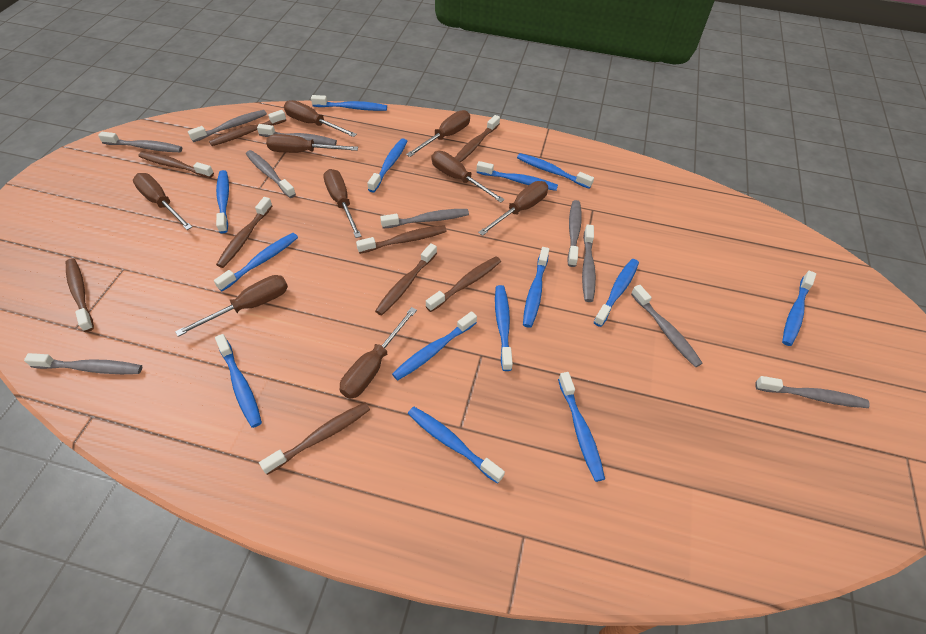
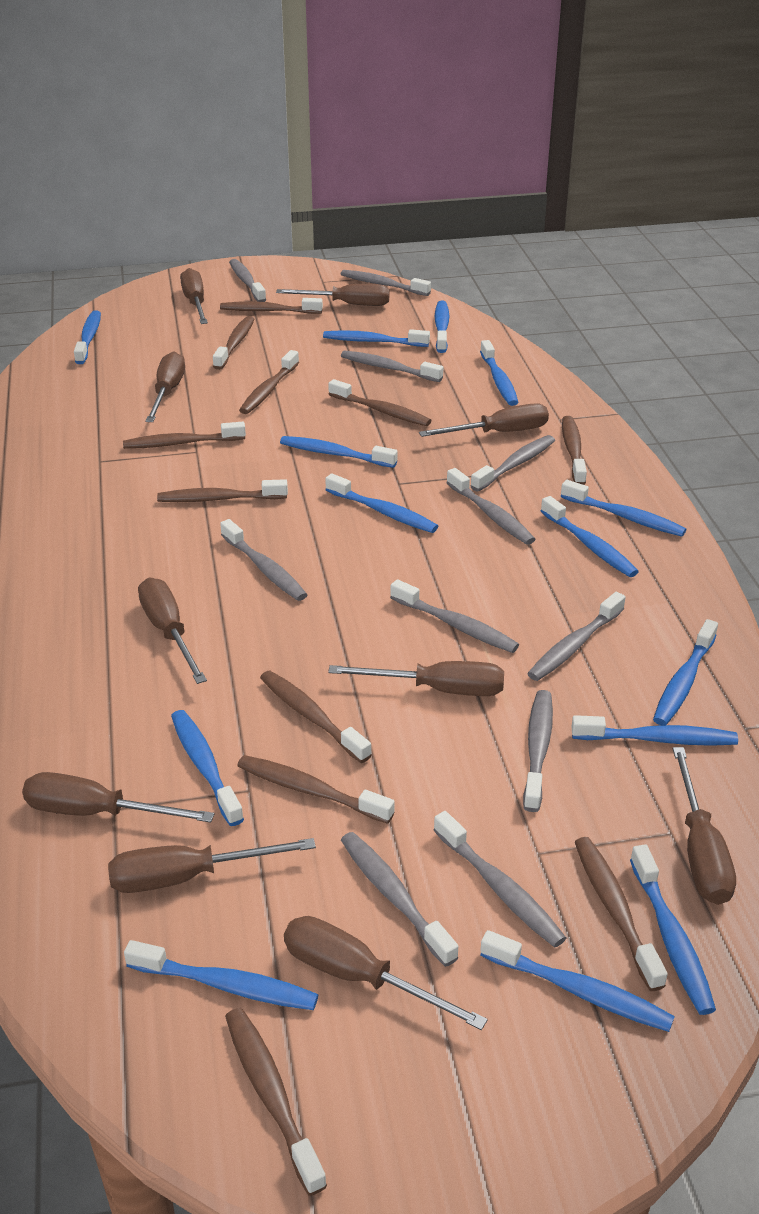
brown screwdriver: [133,173,192,230] [175,275,288,337] [266,134,358,153] [284,100,357,137] [323,169,362,238] [340,307,417,399] [406,110,470,157] [431,151,505,202] [478,181,548,236] = 9 -> [22,772,214,823] [108,838,316,893] [138,578,207,684] [145,352,185,422] [180,268,208,324] [276,284,390,306] [284,916,488,1030] [328,661,504,696] [419,403,549,437] [673,747,736,905] = 10
brown toothbrush: [66,258,94,332] [139,151,214,178] [209,110,286,146] [216,197,273,268] [259,403,370,475] [356,225,447,254] [375,243,437,316] [426,257,501,312] [455,115,500,162] = 9 -> [123,422,246,449] [157,479,288,502] [213,316,254,370] [220,298,323,314] [225,1008,327,1196] [237,755,395,824] [239,350,299,414] [260,671,372,763] [328,379,431,426] [562,416,587,485] [575,837,668,991] = 11
grey toothbrush: [24,353,142,374] [98,132,182,152] [188,110,267,142] [246,150,296,198] [257,124,337,145] [380,209,469,229] [567,200,582,267] [582,224,596,302] [631,285,702,367] [755,376,870,408] = 10 -> [220,519,308,601] [229,259,266,302] [341,270,431,296] [341,351,443,382] [341,832,458,967] [390,579,519,653] [433,811,566,948] [446,468,535,545] [471,435,555,492] [523,690,553,812] [527,592,626,681] = 11

